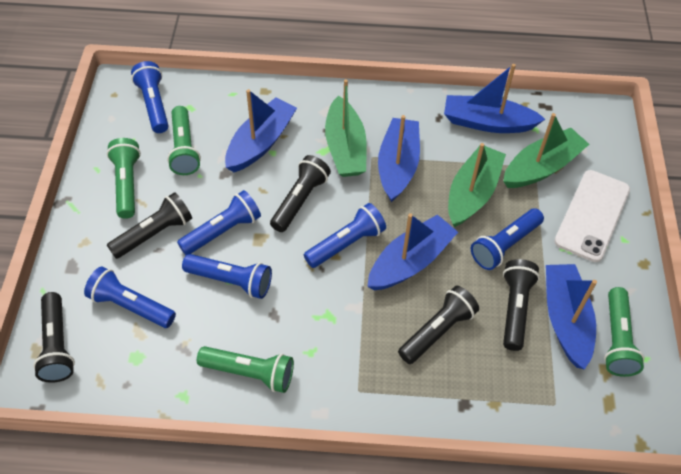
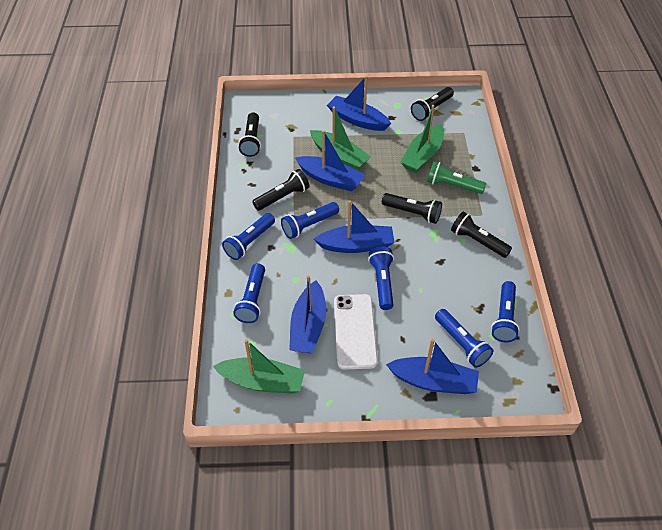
green flashlight: [107,138,141,219] [167,106,201,175] [197,346,294,393] [604,287,645,377] = 4 -> [427,161,487,194] = 1

